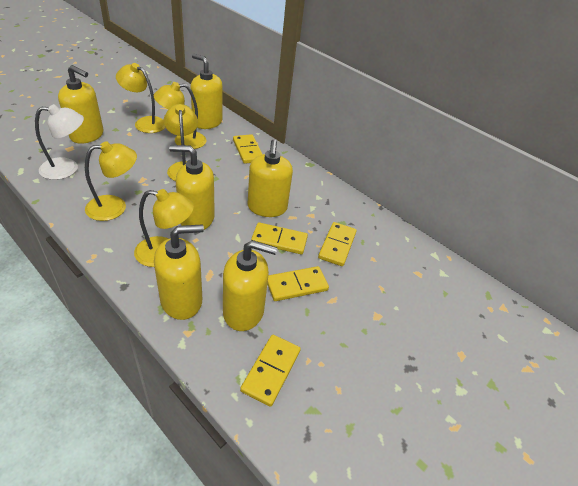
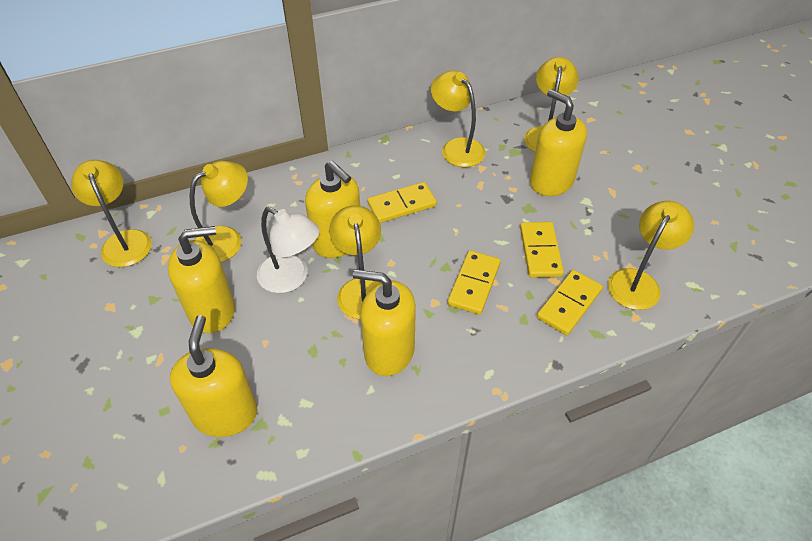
yellow domino: [233,134,263,164] [240,335,301,407] [251,222,308,254] [267,266,329,301] [318,222,357,266] = 5 -> [367,182,437,223] [447,250,501,315] [520,222,564,278] [537,270,603,335] = 4
yellow lamp: [85,141,137,221] [116,63,166,133] [134,189,194,267] [154,82,206,149] [164,104,198,181] = 5 -> [71,160,152,267] [190,161,248,262] [329,205,381,320] [431,71,485,167] [524,57,579,152] [608,201,694,310] = 6
yellow soap dispenser: [58,65,103,144] [154,224,204,320] [169,145,215,230] [190,53,223,129] [223,240,277,331] [248,140,293,217] = 6 -> [168,226,235,333] [170,315,257,437] [305,161,360,258] [353,269,416,376] [530,89,587,196] = 5

